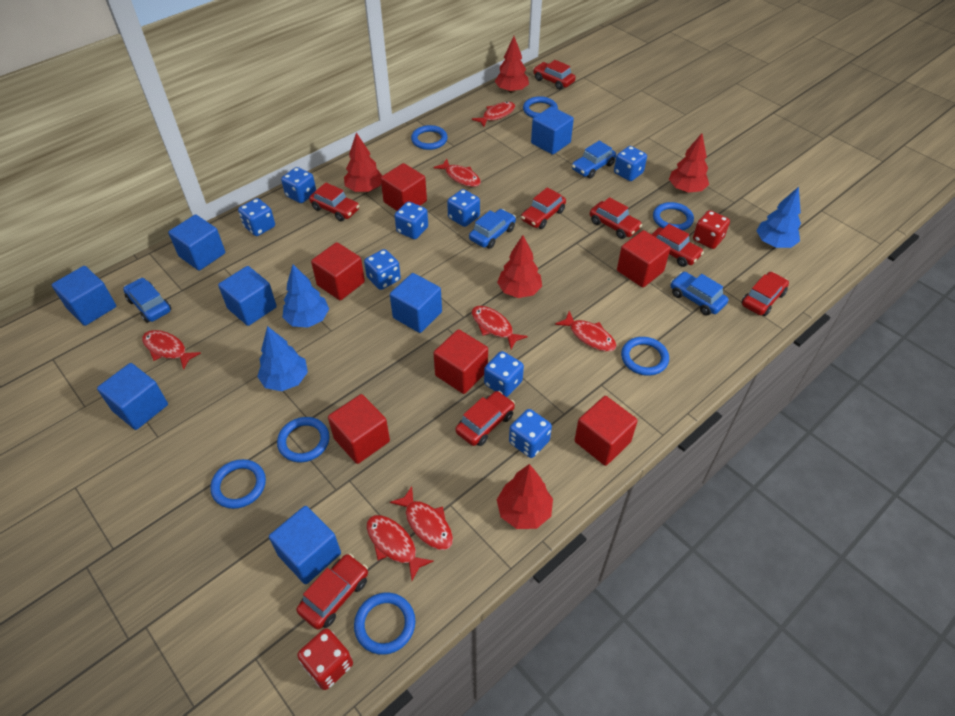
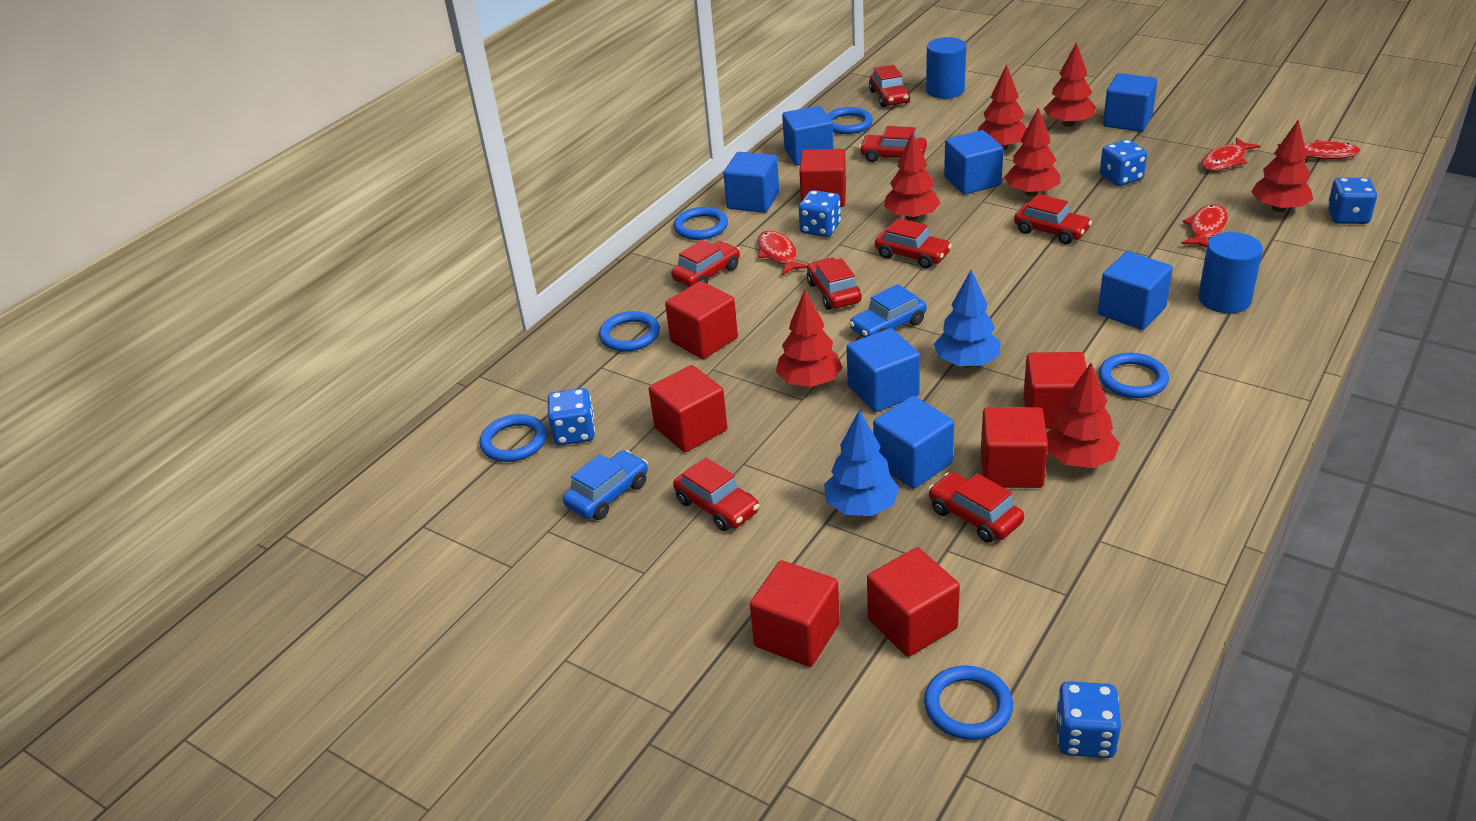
blue car: [123,278,171,323] [469,209,516,249] [572,141,616,178] [670,272,729,315] = 4 -> [563,450,648,520] [849,284,927,338] = 2
blue cylinder: none = 0 -> [926,37,966,99] [1198,232,1263,313] = 2
blue dice: [238,198,275,236] [281,167,316,203] [364,249,401,290] [394,201,428,239] [447,189,480,227] [484,351,524,397] [509,409,552,458] [614,146,647,181] = 8 -> [548,388,595,445] [799,190,841,237] [1056,681,1121,758] [1100,139,1147,186] [1327,178,1377,224] = 5
blue ring: [210,459,266,509] [277,417,329,462] [354,592,415,655] [411,125,448,150] [523,96,558,118] [621,337,669,376] [653,202,694,231] = 7 -> [480,414,547,462] [599,311,660,352] [674,207,728,240] [827,107,873,134] [924,666,1013,740] [1099,353,1169,398] = 6
blue tree: [257,326,308,391] [282,264,329,328] [757,187,801,248] = 3 -> [824,410,899,516] [934,270,1001,368] = 2
red cube: [311,242,365,300] [328,394,390,464] [381,163,427,211] [433,329,488,394] [575,396,638,466] [617,230,670,288] = 6 -> [649,365,727,452] [665,281,738,359] [750,560,840,667] [799,149,846,207] [867,547,960,657] [981,407,1048,488] [1023,352,1087,429] = 7
red dice: [297,628,353,690] [693,210,730,249] = 2 -> none = 0
red fish: [142,330,201,370] [366,515,434,581] [390,486,453,550] [433,159,481,187] [472,102,515,127] [472,306,528,349] [555,311,616,351] = 7 -> [758,231,807,275] [1181,204,1228,248] [1201,137,1260,171] [1278,140,1360,159] = 4
red tree: [344,132,382,192] [495,36,529,93] [497,235,542,298] [497,464,553,529] [669,133,709,193] = 5 -> [776,290,843,387] [884,131,940,221] [978,65,1027,150] [1004,108,1060,196] [1044,42,1096,127] [1046,363,1120,468] [1251,120,1313,212] = 7

